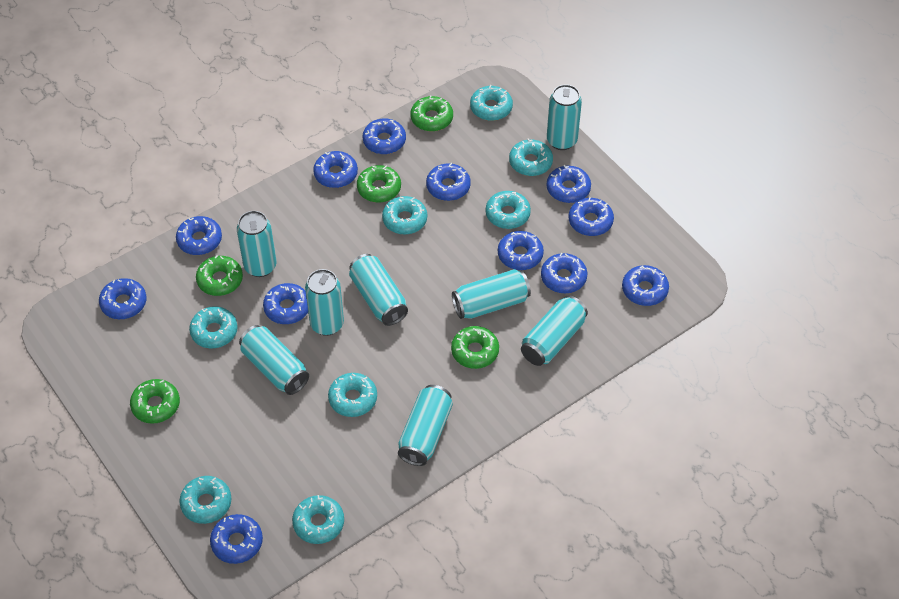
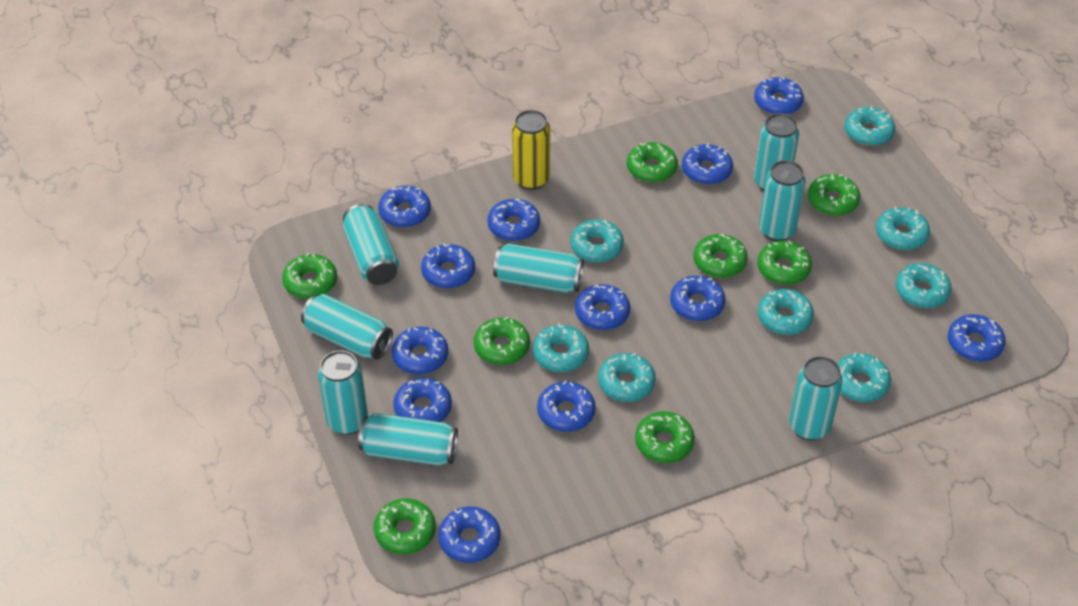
green donut: [130,379,180,424] [196,255,243,296] [357,165,401,203] [410,95,453,131] [451,326,499,369] = 5 -> [282,253,337,299] [374,498,436,554] [474,317,530,365] [627,142,678,183] [635,411,695,463] [694,234,748,278] [757,241,812,285] [808,174,860,216] = 8
yellow can: none = 0 -> [512,110,550,190] = 1

